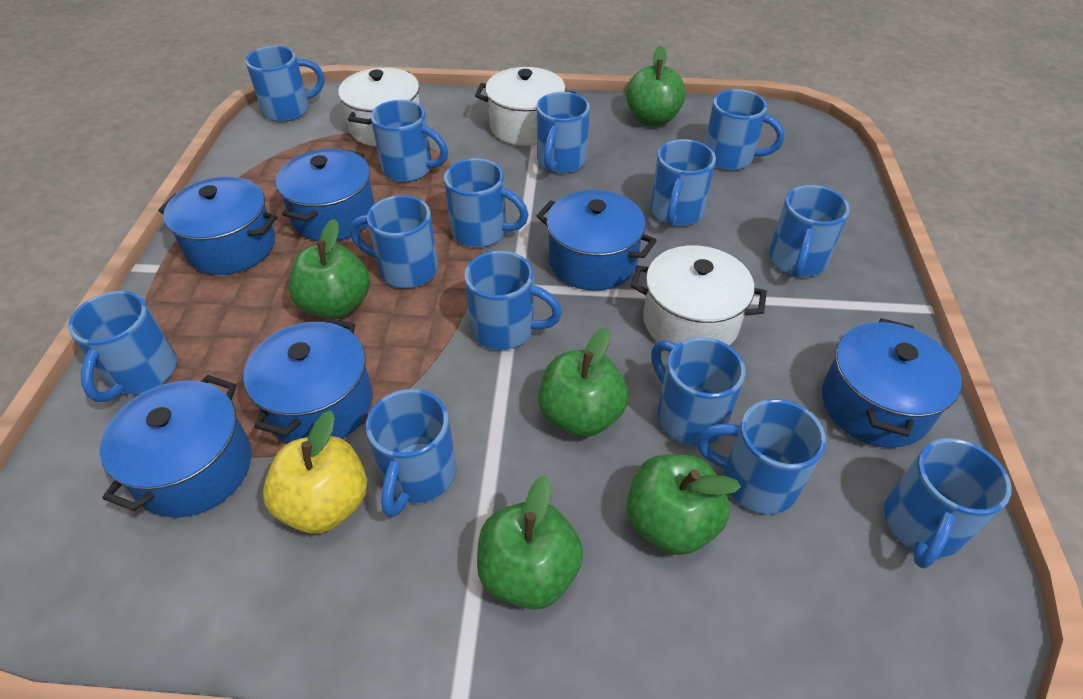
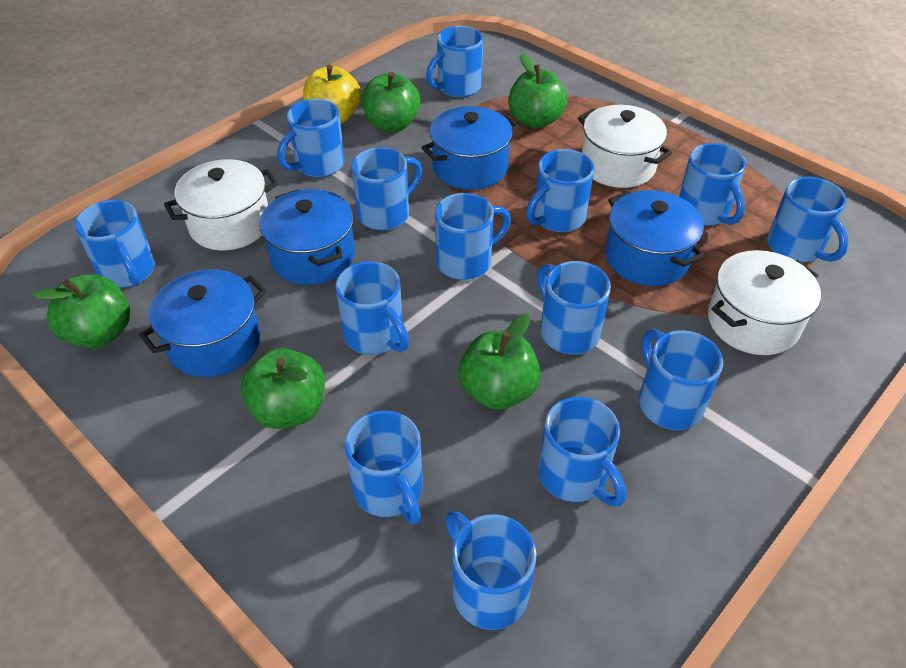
blue pot: [100,375,252,518] [158,177,277,275] [243,317,373,443] [276,149,375,241] [537,190,657,291] [822,318,962,448] = 6 -> [139,269,266,377] [259,189,355,285] [421,106,519,190] [605,190,704,286] = 4

